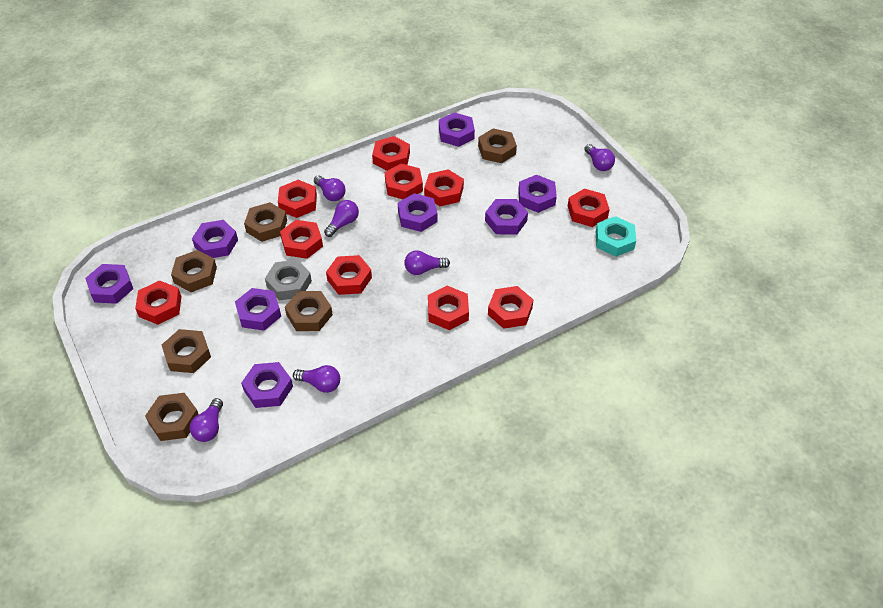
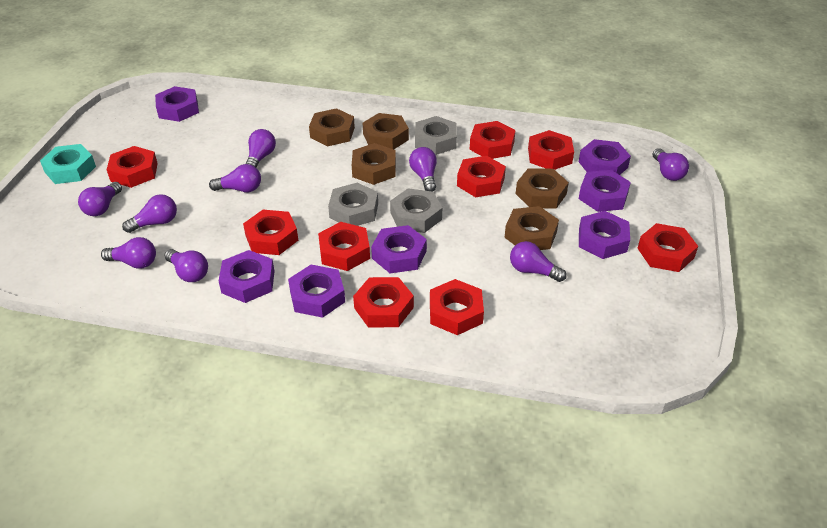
brown nut: [145,393,199,441] [162,329,211,373] [171,250,217,292] [244,202,287,242] [285,291,333,331] [478,128,517,163] = 6 -> [309,108,355,147] [352,143,396,185] [363,113,409,149] [504,206,559,250] [516,168,569,209] = 5
grey nut: [265,260,312,300] = 1 -> [328,183,378,226] [390,188,442,233] [415,116,457,155] = 3
purple light bulb: [190,398,223,442] [293,365,340,393] [314,176,345,201] [324,200,359,237] [404,250,450,275] [584,144,615,171] = 6 -> [78,182,122,216] [101,237,156,269] [122,194,177,233] [164,249,208,282] [209,164,261,192] [246,129,276,168] [409,147,437,192] [510,241,566,282] [652,148,689,181] = 9
purple nut: [85,264,133,304] [192,220,238,258] [235,288,281,331] [241,362,293,408] [398,193,437,232] [439,112,475,147] [485,199,528,234] [518,175,557,213] = 8 -> [155,86,199,122] [219,250,275,303] [288,265,345,318] [371,225,427,273] [579,139,631,175] [579,170,631,212] [579,211,630,259] = 7
red nut: [135,280,182,325] [278,180,317,218] [280,220,323,259] [326,255,372,295] [372,136,410,171] [385,163,423,199] [424,169,464,206] [428,286,469,330] [488,286,534,329] [568,188,610,227] = 10 -> [107,146,158,188] [243,210,298,255] [318,222,370,271] [353,277,414,328] [430,279,484,335] [457,156,506,197] [470,121,516,159] [528,130,574,170] [638,223,698,272] = 9

